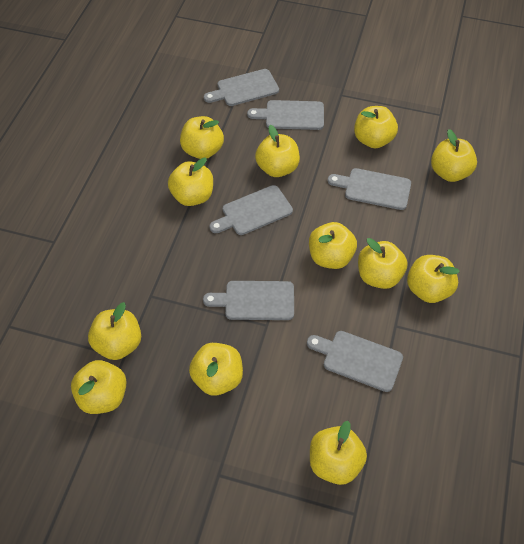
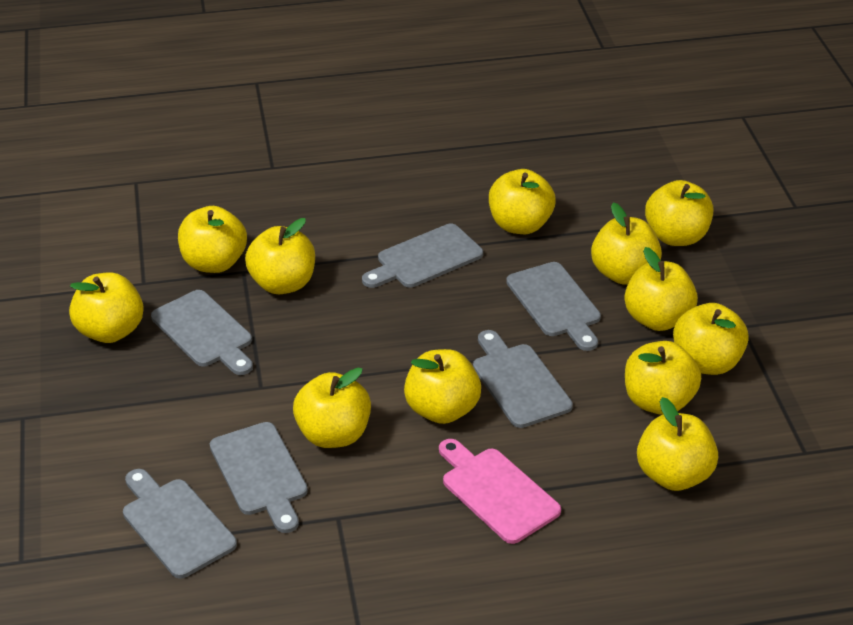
pink cutting board: none = 0 -> [439,439,561,544] = 1

